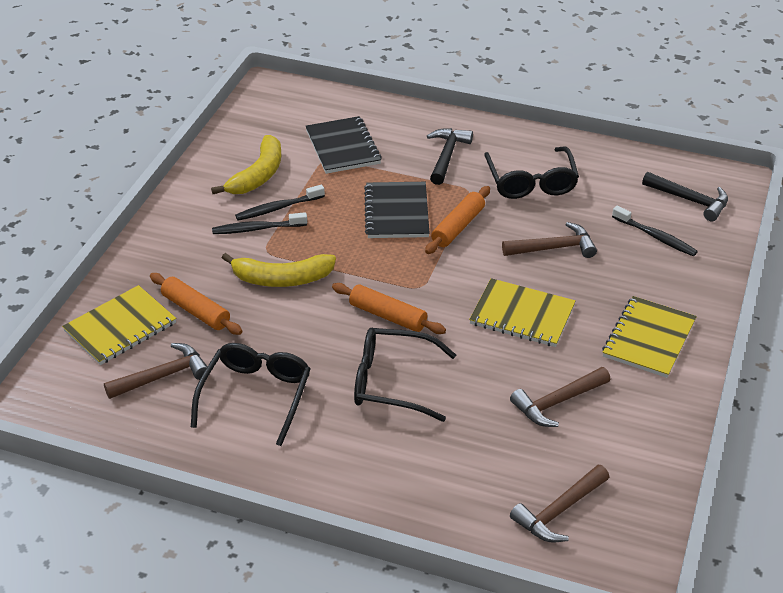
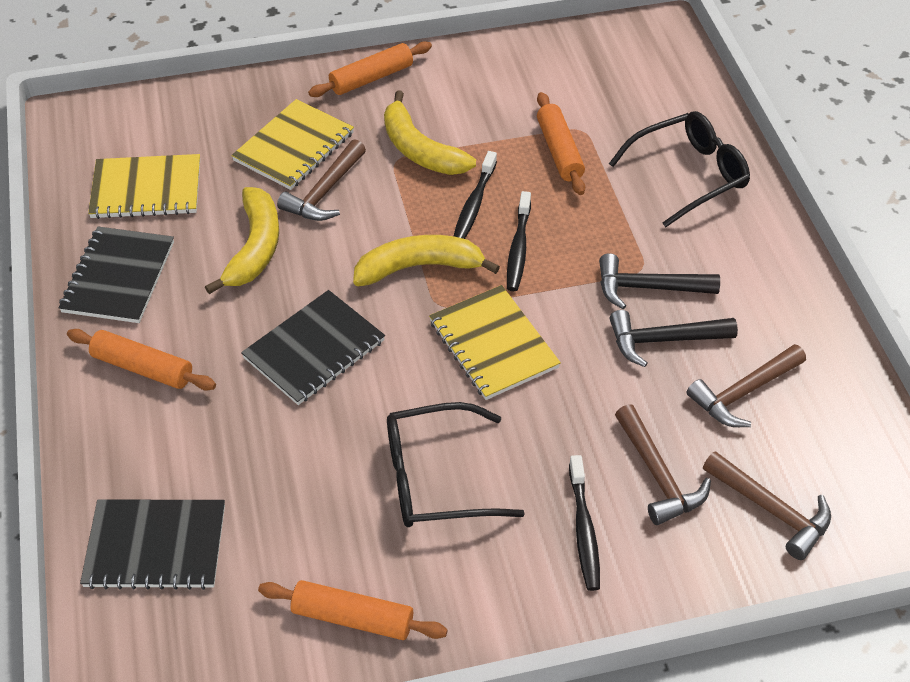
black glasses: [191,343,310,446] [354,328,456,422] [484,146,579,199] = 3 -> [387,402,525,527] [609,111,750,227] = 2
black notebook: [306,116,382,174] [364,182,429,238] = 2 -> [59,226,174,323] [80,499,225,590] [241,290,385,405] = 3
orange rolling pin: [150,273,242,335] [332,283,446,334] [425,186,490,254] = 3 -> [67,329,216,391] [258,580,448,640] [308,41,432,97] [537,92,585,195] = 4
yellow banana: [211,135,282,194] [222,253,336,287] = 2 -> [205,187,279,294] [353,235,500,286] [384,90,476,175] = 3

